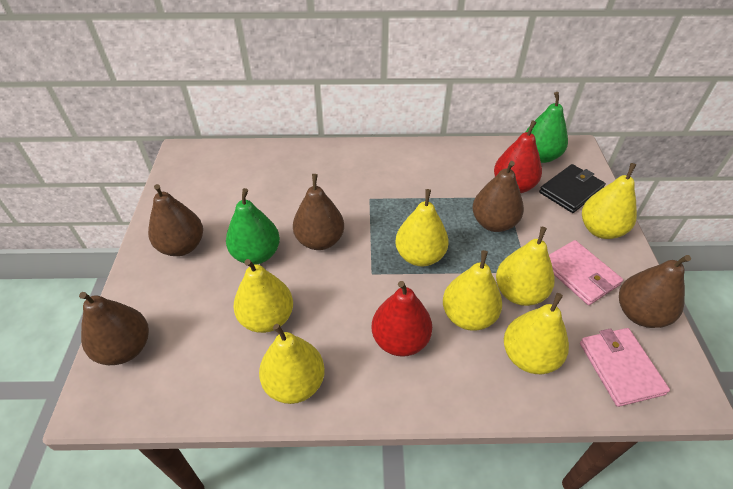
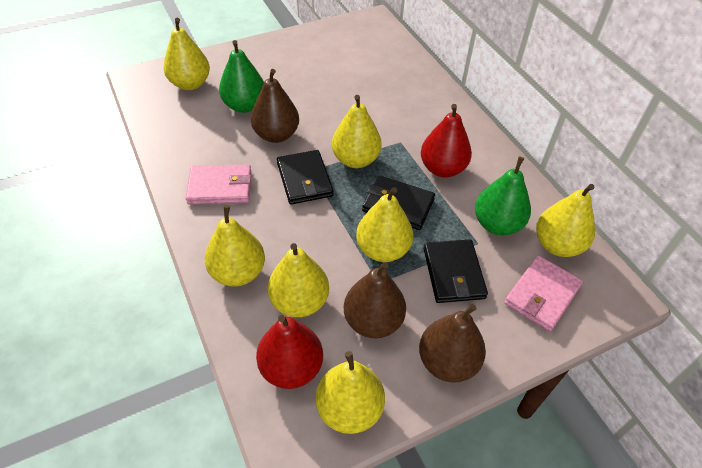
black wallet: [539,164,606,213] = 1 -> [277,150,334,205] [362,176,435,230] [424,239,488,303] = 3
brown pear: [79,292,149,365] [148,184,203,256] [293,174,344,250] [472,161,524,232] [619,255,691,328] = 5 -> [250,69,299,143] [344,262,406,338] [419,304,486,383] = 3

